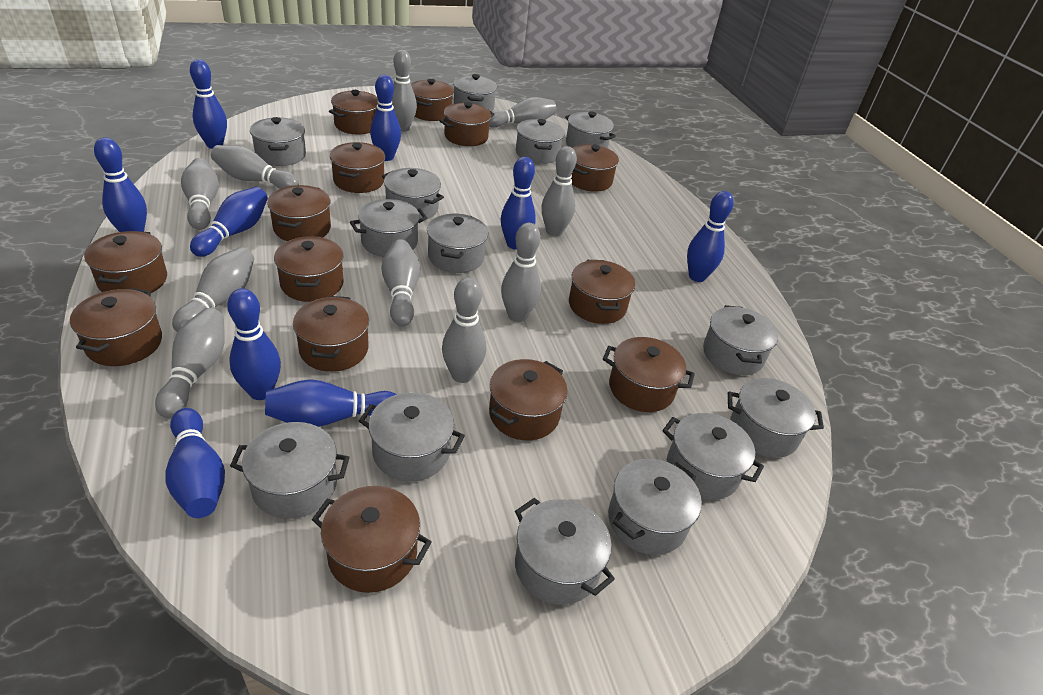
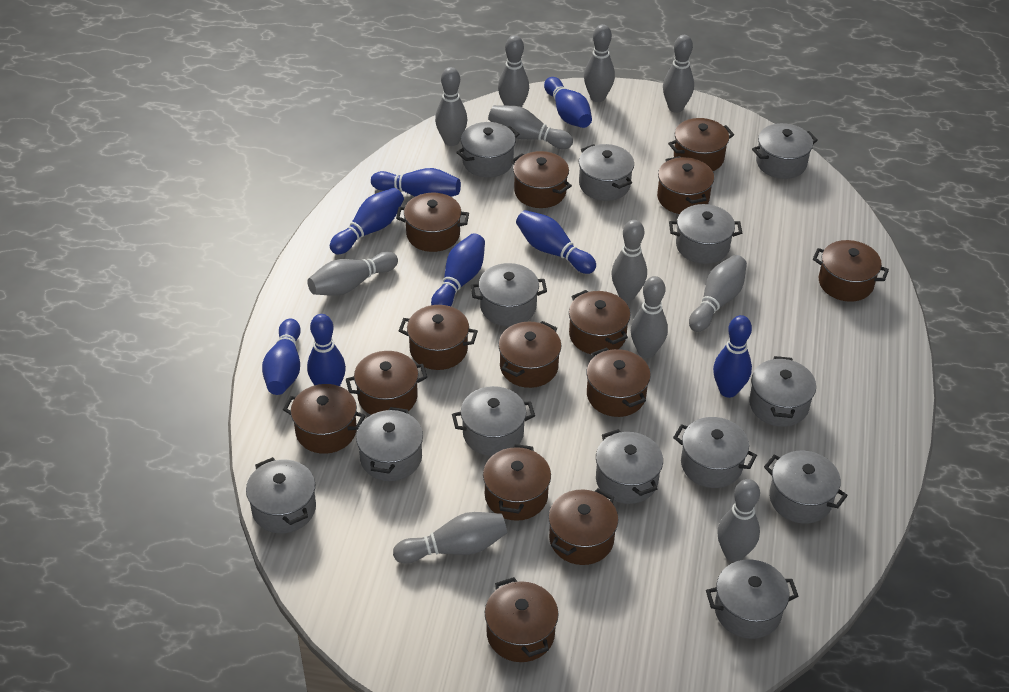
blue bowling pin: [94,137,147,232] [166,408,225,518] [190,59,227,149] [190,187,268,257] [227,288,281,400] [265,379,397,427] [370,75,401,161] [501,157,536,249] [687,191,734,282] = 9 -> [262,318,301,395] [307,314,346,386] [330,188,404,255] [371,168,461,197] [431,233,485,306] [516,210,596,274] [544,77,592,128] [713,315,752,398] = 8
grey bowling pin: [155,308,225,418] [172,247,254,332] [181,158,219,230] [211,145,299,189] [381,239,420,326] [392,50,417,132] [442,277,486,383] [489,97,556,128] [501,223,541,322] [541,146,577,237] = 10 -> [307,251,398,296] [393,512,507,564] [435,67,467,146] [488,105,573,149] [498,35,529,107] [584,24,615,102] [611,220,647,301] [631,276,668,358] [663,35,694,113] [689,255,747,332] [717,479,760,562] = 11
grey pot: [230,422,350,519] [250,117,306,166] [350,199,427,257] [359,392,465,482] [382,168,444,219] [427,214,488,273] [453,74,497,112] [515,498,615,605] [516,119,565,164] [565,111,616,148] [608,459,702,555] [662,413,764,500] [703,305,778,375] [728,378,824,458] = 14 -> [246,457,316,533] [356,407,423,481] [452,386,535,456] [456,122,519,177] [471,263,547,326] [579,144,634,201] [596,429,663,504] [669,204,742,264] [673,417,757,488] [706,559,798,639] [749,356,816,427] [752,123,818,179] [764,451,848,524] = 13

